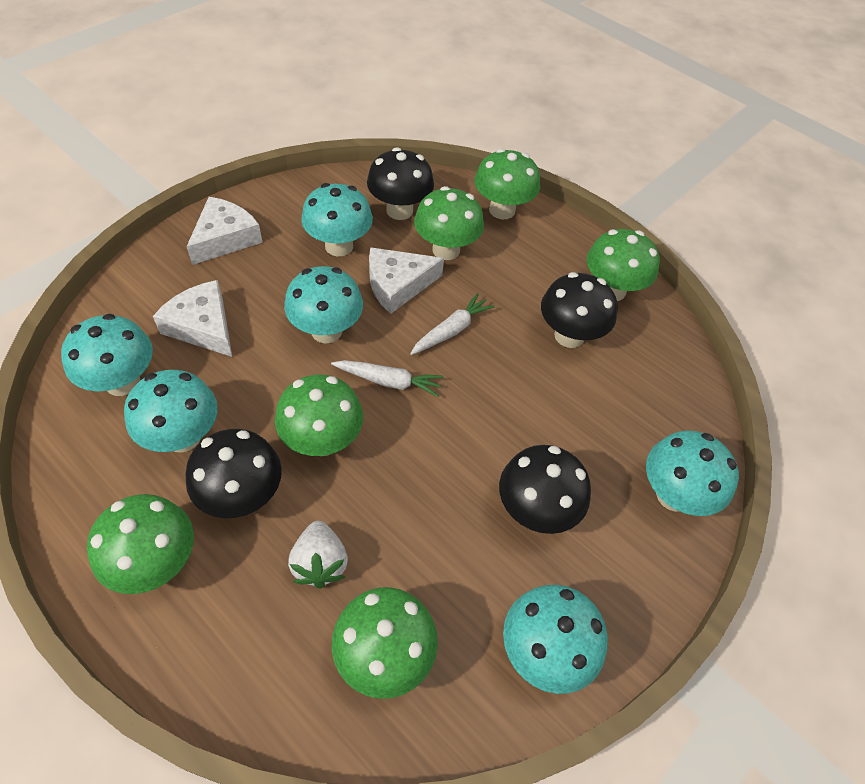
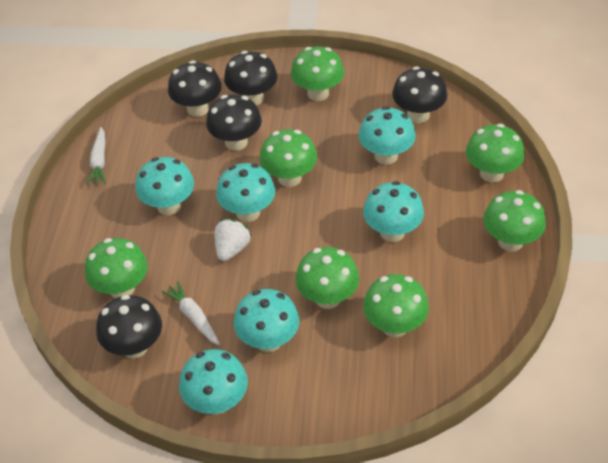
black mushroom: [185,429,282,518] [367,147,434,220] [499,445,591,534] [541,272,618,348] = 4 -> [96,295,162,359] [168,60,222,117] [206,95,262,151] [224,51,278,105] [392,66,448,123] = 5
green mushroom: [87,494,194,594] [275,375,363,456] [332,587,438,699] [414,186,484,260] [474,149,540,220] [587,229,660,301] = 6 -> [85,238,148,298] [260,129,317,187] [291,47,344,101] [295,247,359,309] [363,274,429,337] [466,124,525,183] [484,190,546,252] = 7
white cheese: [153,280,232,357] [187,197,263,265] [369,247,444,314] = 3 -> none = 0

